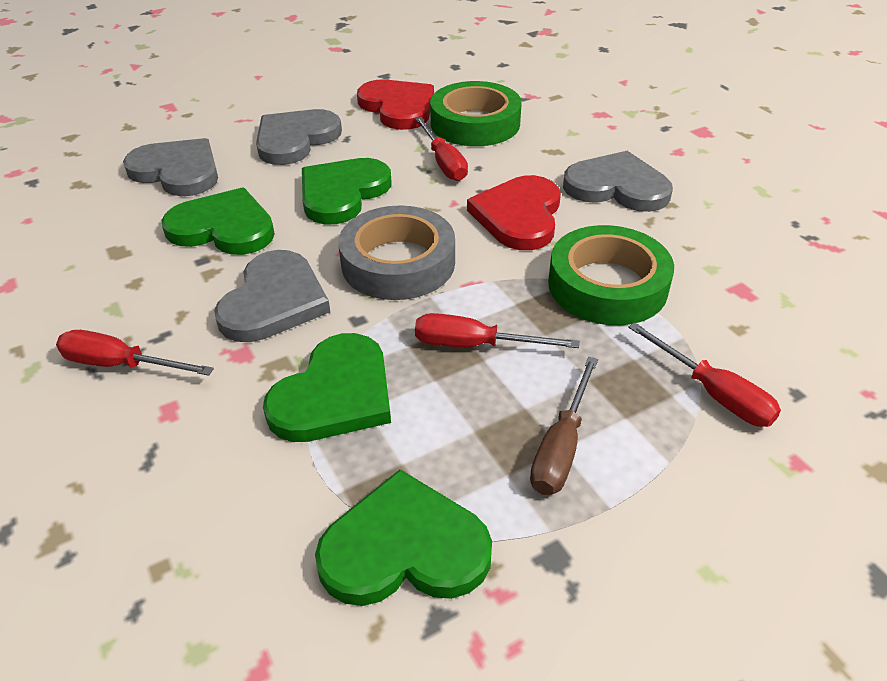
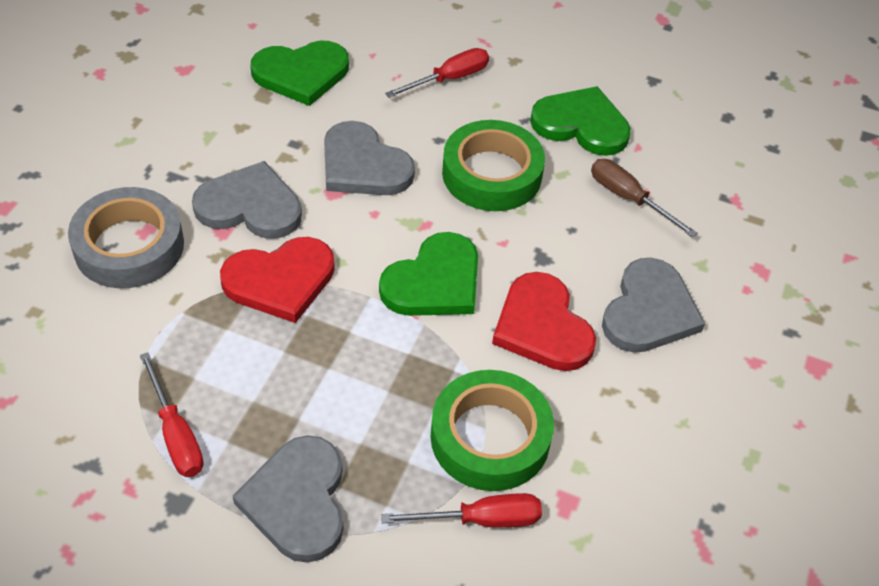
green heart: [162,187,275,255] [263,333,391,442] [302,158,391,224] [315,469,492,606] = 4 -> [250,41,349,106] [379,232,478,316] [530,86,631,156] = 3
red screwdriver: [56,330,214,376] [415,117,468,181] [415,313,579,348] [628,322,781,427] = 4 -> [140,352,204,477] [381,493,542,527] [385,48,489,98] = 3

